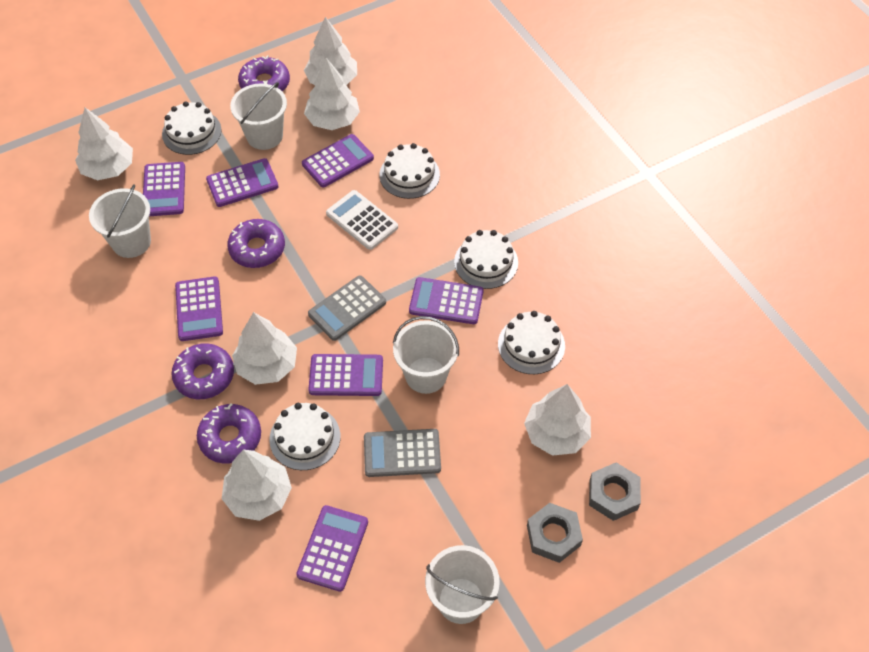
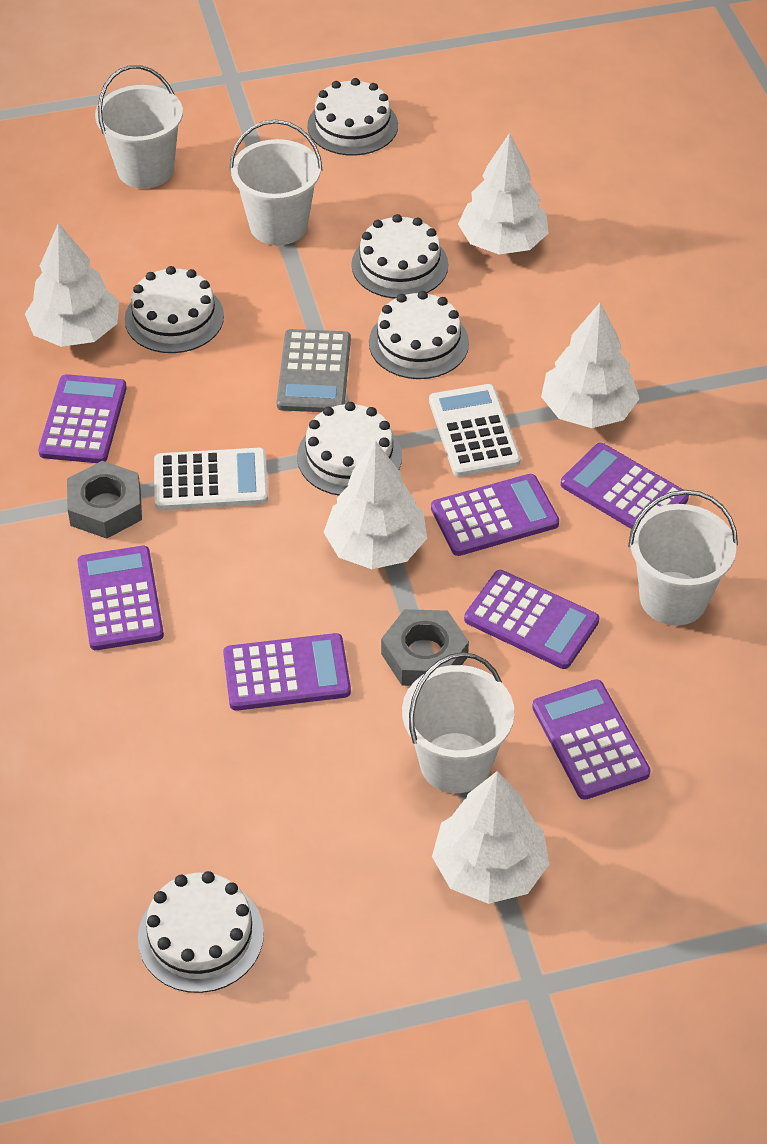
grey calculator: [308,275,386,341] [364,429,441,477] = 2 -> [277,329,351,412] = 1
purple donut: [171,343,234,399] [197,404,261,463] [227,219,285,268] [238,55,290,91] = 4 -> none = 0
white cake: [162,101,221,155] [269,403,341,470] [379,143,440,199] [454,230,518,289] [498,311,565,374] = 5 -> [125,266,224,353] [138,871,264,993] [297,402,402,495] [307,78,398,156] [351,214,448,298] [369,291,469,379] = 6
white calculator: [326,190,398,250] = 1 -> [154,448,268,510] [429,384,521,477] = 2
white tree: [75,108,133,180] [222,450,292,521] [232,312,297,385] [304,17,357,85] [304,58,360,130] [524,384,591,456] = 6 -> [25,223,119,347] [323,441,427,569] [432,771,549,904] [458,133,549,254] [541,303,639,428] = 5

